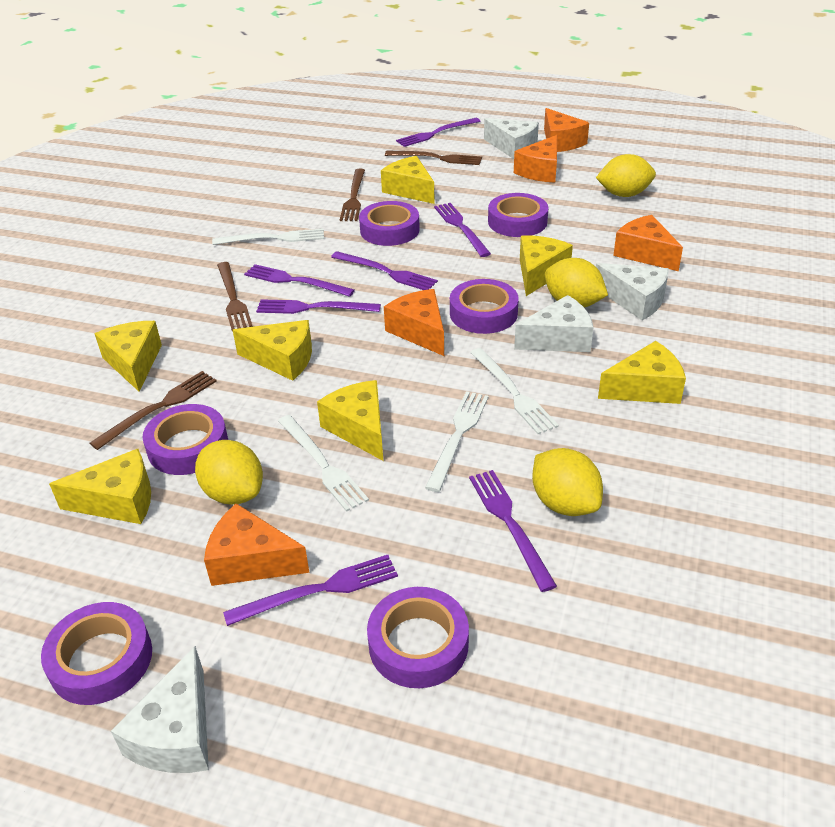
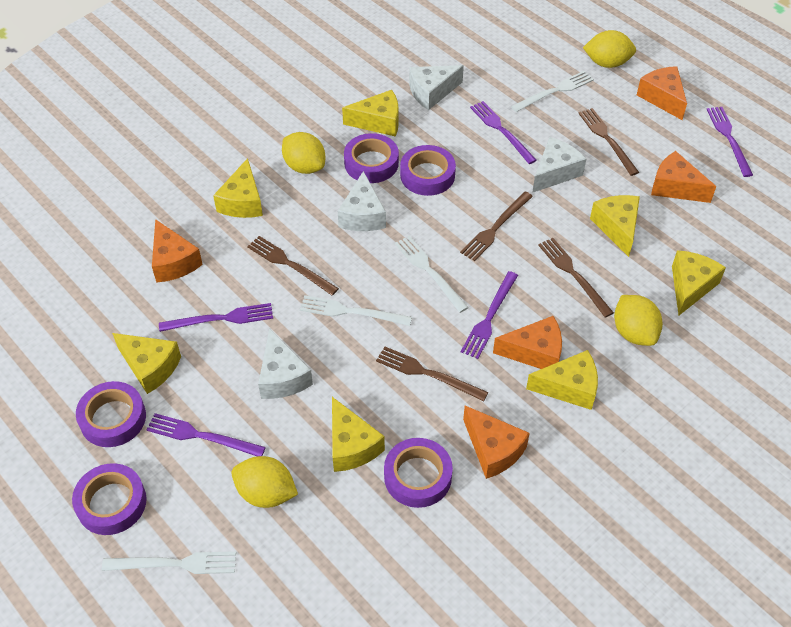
brown fork: [90,371,217,450] [217,262,253,331] [340,169,365,221] [385,151,482,165] = 4 -> [247,236,339,295] [376,346,488,401] [460,192,533,261] [538,238,614,318] [578,108,639,176] = 5
purple fork: [223,555,398,626] [244,264,355,297] [256,299,381,314] [331,251,438,290] [396,118,480,147] [434,203,491,257] [469,470,557,592] = 7 -> [147,413,266,456] [159,303,273,332] [461,271,518,359] [470,101,537,164] [707,107,753,177] = 5
purple tape: [41,602,152,705] [143,404,228,475] [359,201,420,246] [367,587,469,688] [450,279,519,334] [488,193,548,237] = 6 -> [72,463,147,535] [76,381,146,447] [344,133,399,183] [384,438,453,508] [400,145,456,196] = 5

